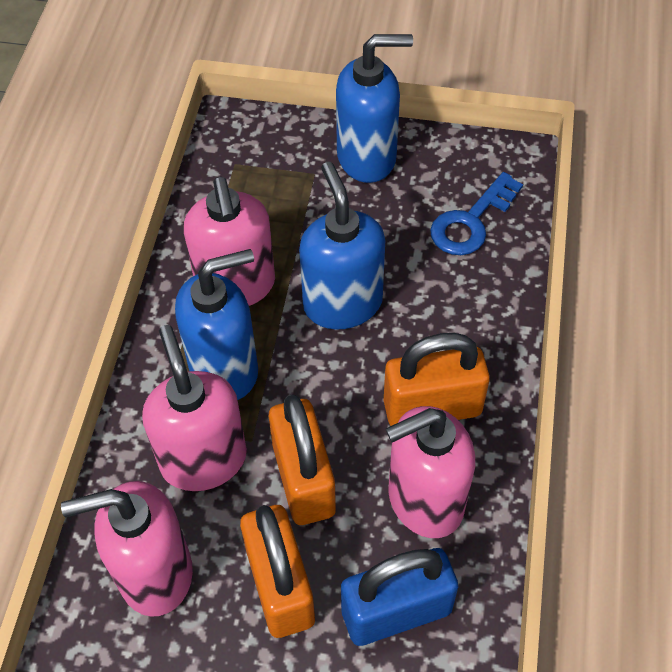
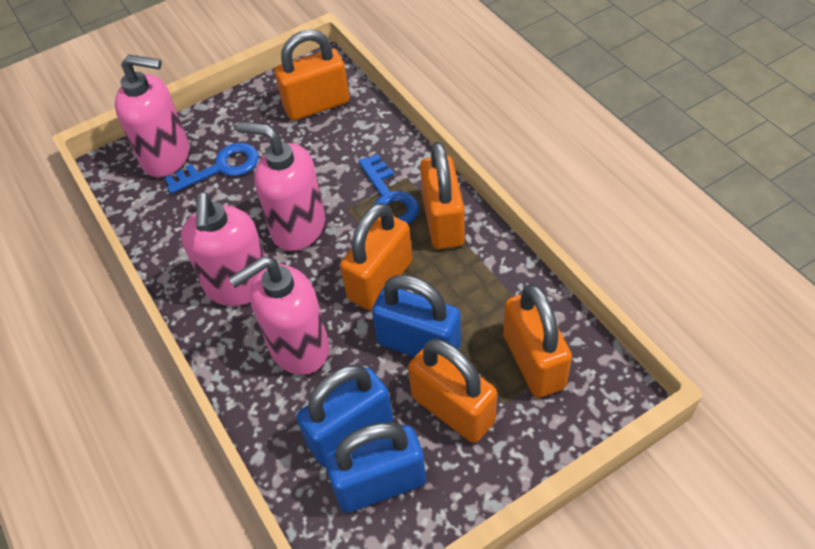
blue key: [430,172,523,255] = 1 -> [165,143,259,194] [358,154,419,224] = 2
blue padlock: [341,548,458,646] = 1 -> [296,365,393,467] [325,422,426,513] [372,275,461,357] = 3
blue soap dispenser: [175,249,258,400] [299,162,385,329] [336,34,413,183] = 3 -> none = 0
orange padlock: [240,505,315,638] [269,394,336,525] [383,333,490,426] = 3 -> [275,29,349,121] [340,203,412,310] [408,339,497,443] [420,142,465,249] [503,284,572,398] = 5

